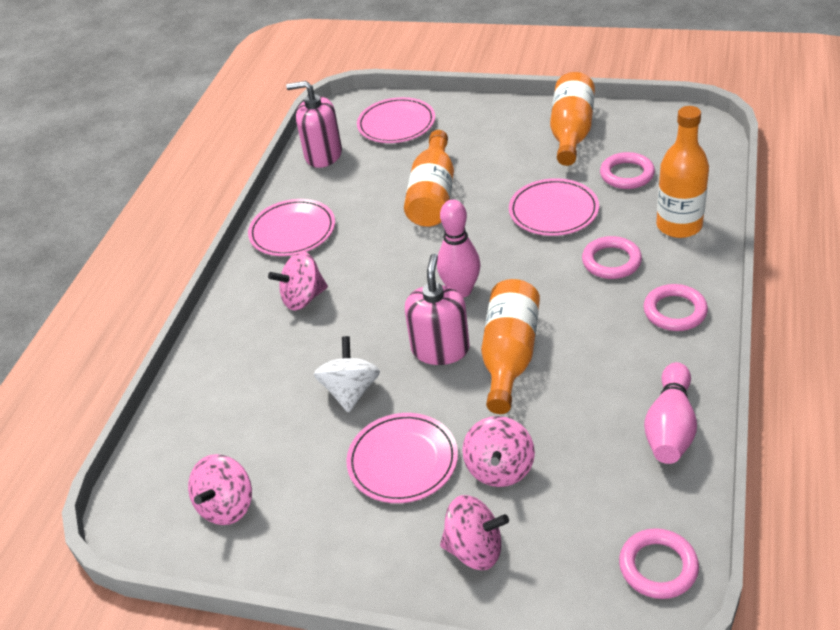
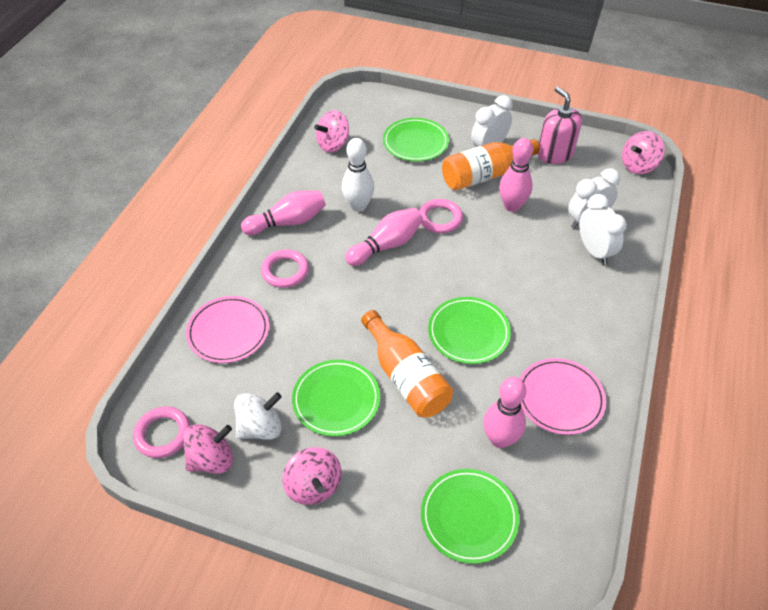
green plate: none = 0 -> [292,360,380,437] [383,118,449,162] [421,469,519,564] [428,297,511,364] = 4
orange bottle: [404,130,454,227] [481,279,540,414] [550,72,595,166] [656,106,709,238] = 4 -> [361,310,453,418] [442,139,540,191] = 2
pink bowling pin: [437,200,480,298] [644,362,697,464] = 2 -> [241,191,326,235] [345,208,423,266] [483,377,526,448] [499,138,533,212] = 4
pink plate: [248,199,335,256] [347,413,458,503] [357,97,435,143] [509,178,599,236] = 4 -> [186,296,269,363] [520,358,606,435] = 2
pink ring: [582,236,642,279] [600,152,655,189] [619,528,699,599] [643,284,708,331] = 4 -> [133,407,190,458] [261,250,309,288] [419,199,463,233] = 3
pink soap dispenser: [286,81,342,168] [405,254,470,365] = 2 -> [538,87,582,164] = 1
white bowling pin: none = 0 -> [342,138,374,212] = 1
white clock: none = 0 -> [471,95,513,147] [568,168,620,229] [579,194,627,265] = 3

